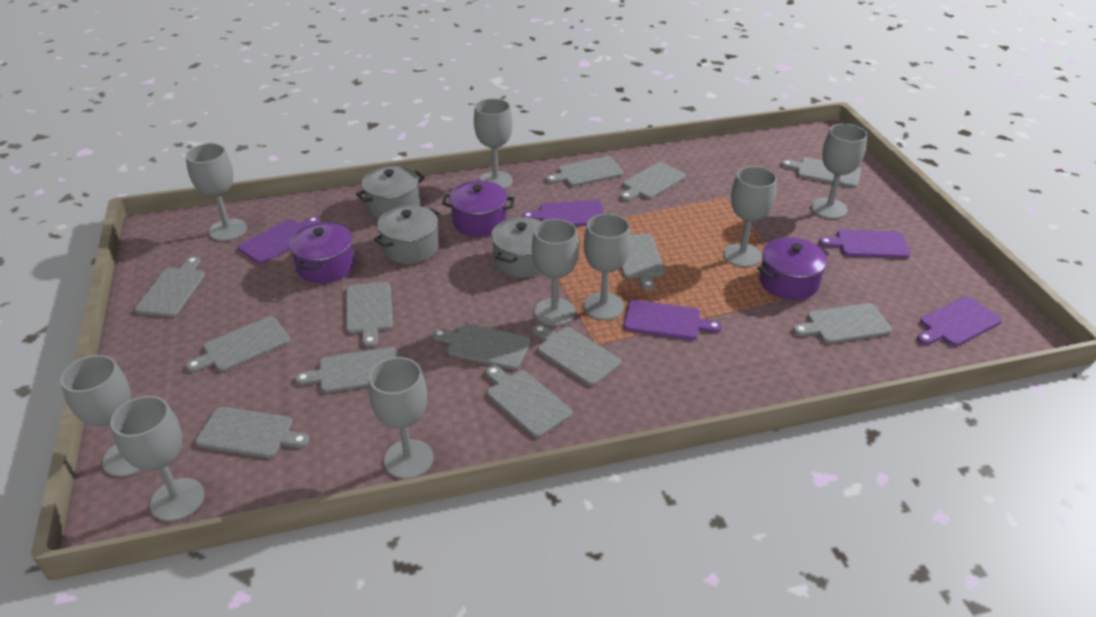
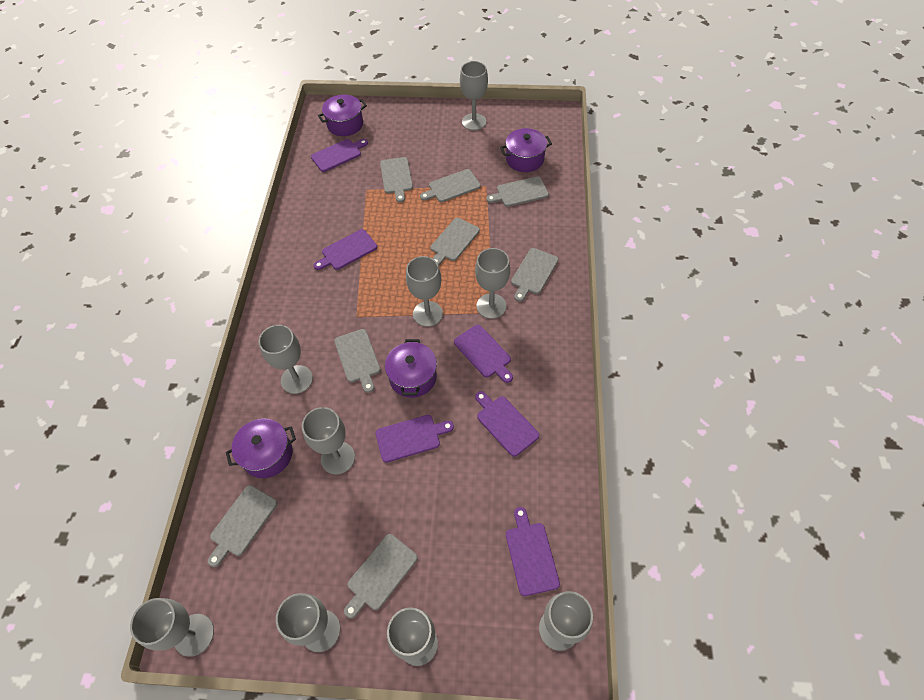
grey cutting board: [135,256,205,317] [186,316,290,372] [195,407,310,458] [295,347,398,393] [346,282,393,347] [432,323,531,370] [486,365,572,438] [532,324,621,386] [546,156,623,186] [620,162,686,201] [621,234,665,291] [781,157,861,188] [793,303,892,343] = 13 -> [208,485,277,567] [334,329,381,393] [344,534,418,618] [380,157,413,203] [420,169,481,202] [431,218,480,266] [486,176,549,207] [511,248,559,302] = 8
grey pot: [356,166,425,219] [373,205,442,264] [491,217,542,277] = 3 -> none = 0
purple cutting board: [238,216,321,264] [522,200,604,226] [624,300,722,340] [819,230,911,258] [917,296,1002,346] = 5 -> [311,139,368,172] [314,229,377,270] [375,415,454,463] [454,325,513,383] [475,391,539,457] [506,507,560,596] = 6
purple pot: [289,222,355,283] [442,181,515,236] [757,237,829,300] = 3 -> [226,419,296,478] [318,95,367,136] [385,339,437,398] [500,128,552,172] = 4

